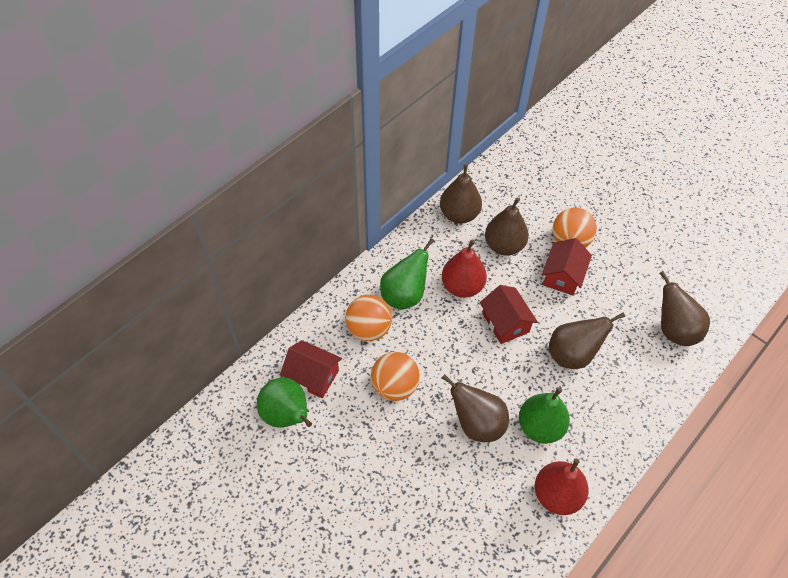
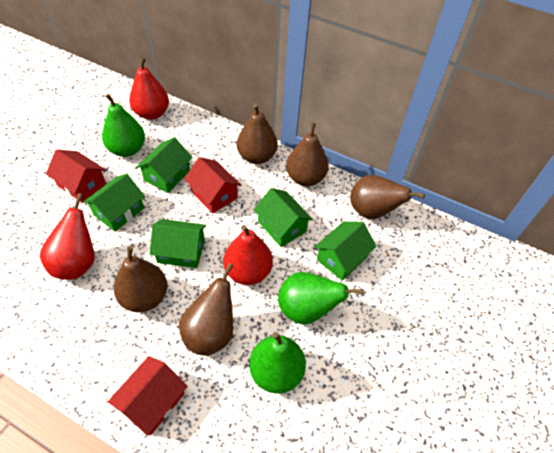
green house: none = 0 -> [83,174,145,232] [136,137,193,193] [150,219,206,268] [254,188,313,247] [314,221,377,281] = 5
orange ball: [345,295,392,341] [371,352,420,401] [552,207,597,248] = 3 -> none = 0
red pear: [442,240,487,298] [535,458,589,515] = 2 -> [40,193,95,280] [129,57,169,120] [223,225,273,285] = 3

